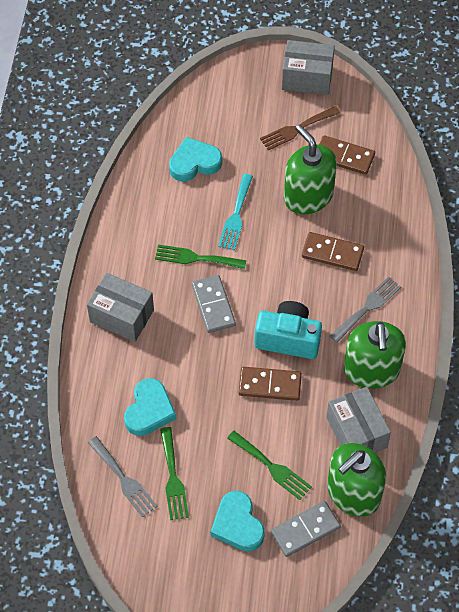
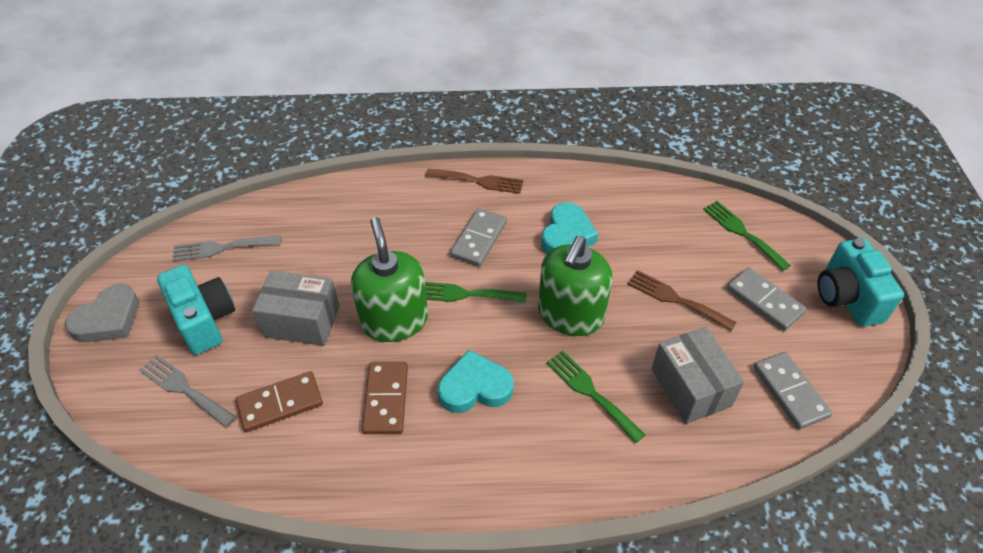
brown domino: [239,367,302,401] [302,232,364,271] [319,135,375,175] = 3 -> [236,371,323,432] [362,362,408,434] = 2
brown fork: [260,106,340,150] = 1 -> [426,169,523,194] [627,270,737,331] = 2
green soap dispenser: [284,124,337,214] [327,443,386,517] [344,321,406,389] = 3 -> [351,217,428,342] [538,236,613,336] = 2
grey box: [87,273,154,342] [282,40,335,95] [326,387,391,453] = 3 -> [252,270,339,346] [651,327,744,424] = 2
grey domino: [192,275,236,333] [271,501,341,557] = 2 -> [450,208,507,267] [727,267,807,331] [753,352,832,429] = 3
grey heart: none = 0 -> [65,284,139,343] = 1
turquoise camera: [255,301,322,359] = 1 -> [157,265,235,355] [817,238,904,327] = 2
turquoise fork: [218,174,253,251] = 1 -> none = 0
turquoise heart: [124,378,176,436] [169,137,222,182] [211,491,265,552] = 3 -> [438,350,513,413] [541,202,598,253] = 2

